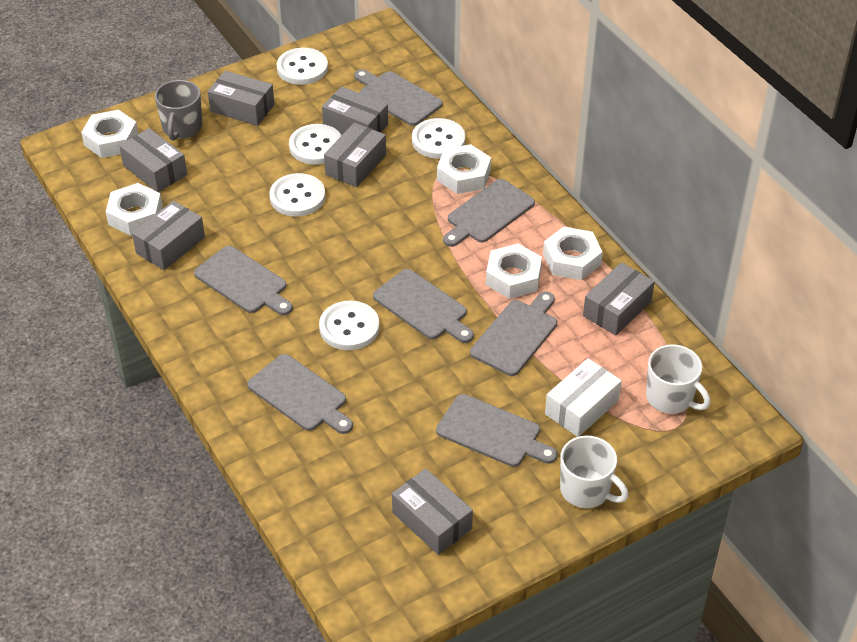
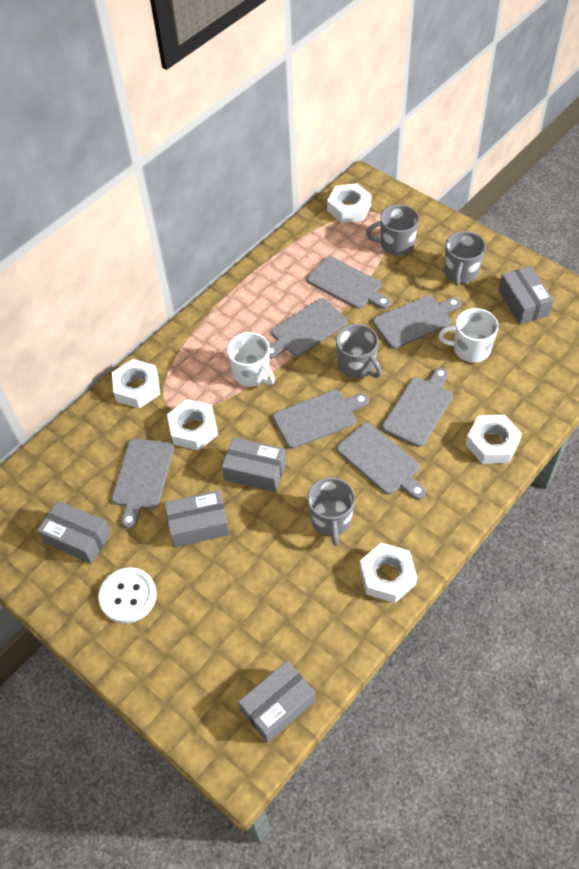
grey box: [119,128,187,192] [132,201,205,270] [208,71,274,126] [322,86,388,134] [324,122,386,187] [392,468,473,555] [583,262,655,336] = 7 -> [37,500,111,564] [165,490,230,547] [222,437,286,492] [238,661,315,743] [498,266,554,324] = 5
grey mug: [155,80,203,141] = 1 -> [307,477,355,546] [336,324,382,378] [366,205,419,255] [444,231,486,286] = 4
white box: [545,358,622,437] = 1 -> none = 0
white button: [269,173,325,216] [277,48,328,85] [289,124,342,165] [319,301,380,350] [412,118,465,159] = 5 -> [98,568,157,623] = 1

